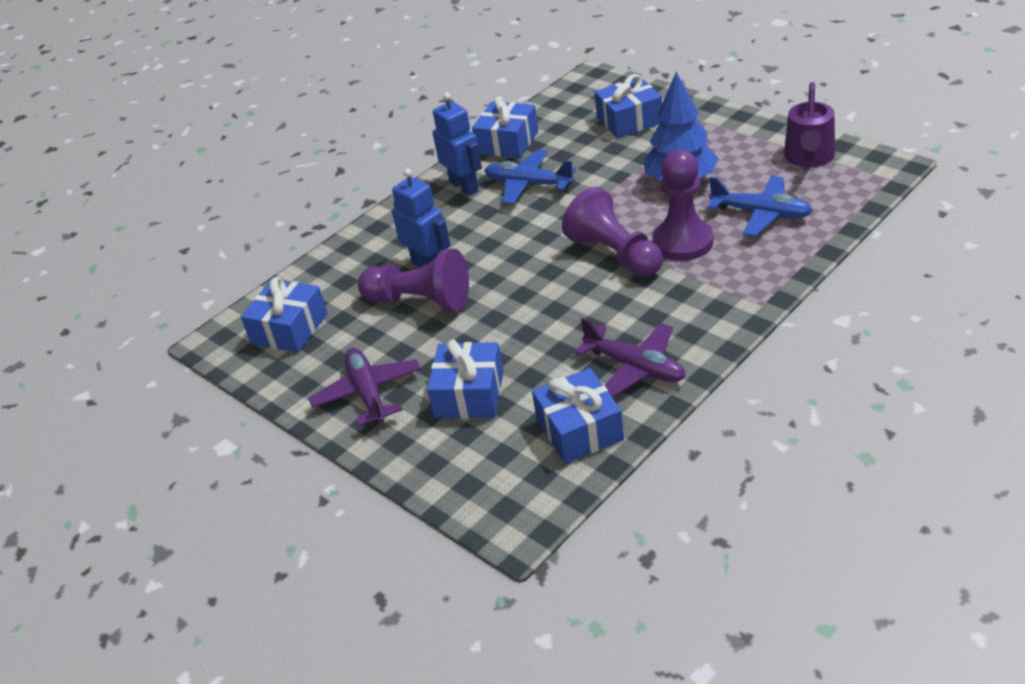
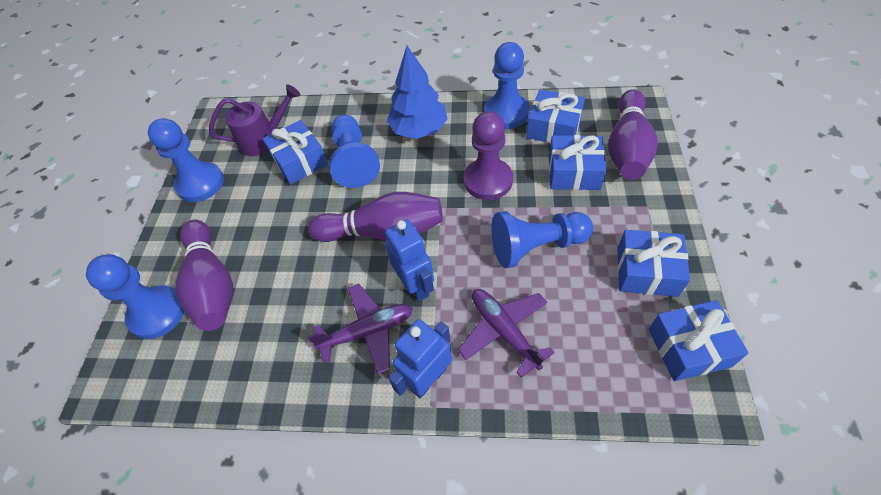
blue pawn: none = 0 -> [86,254,184,339] [148,118,224,202] [329,115,380,188] [484,42,529,129] [491,211,593,268] = 5
blue plane: [484,150,576,204] [708,176,813,237] = 2 -> none = 0
purple bowling pin: none = 0 -> [175,220,233,331] [308,192,443,242] [608,89,658,180] = 3
purple pawn: [358,249,469,312] [562,187,663,277] [653,150,714,261] = 3 -> [464,111,513,200] = 1

